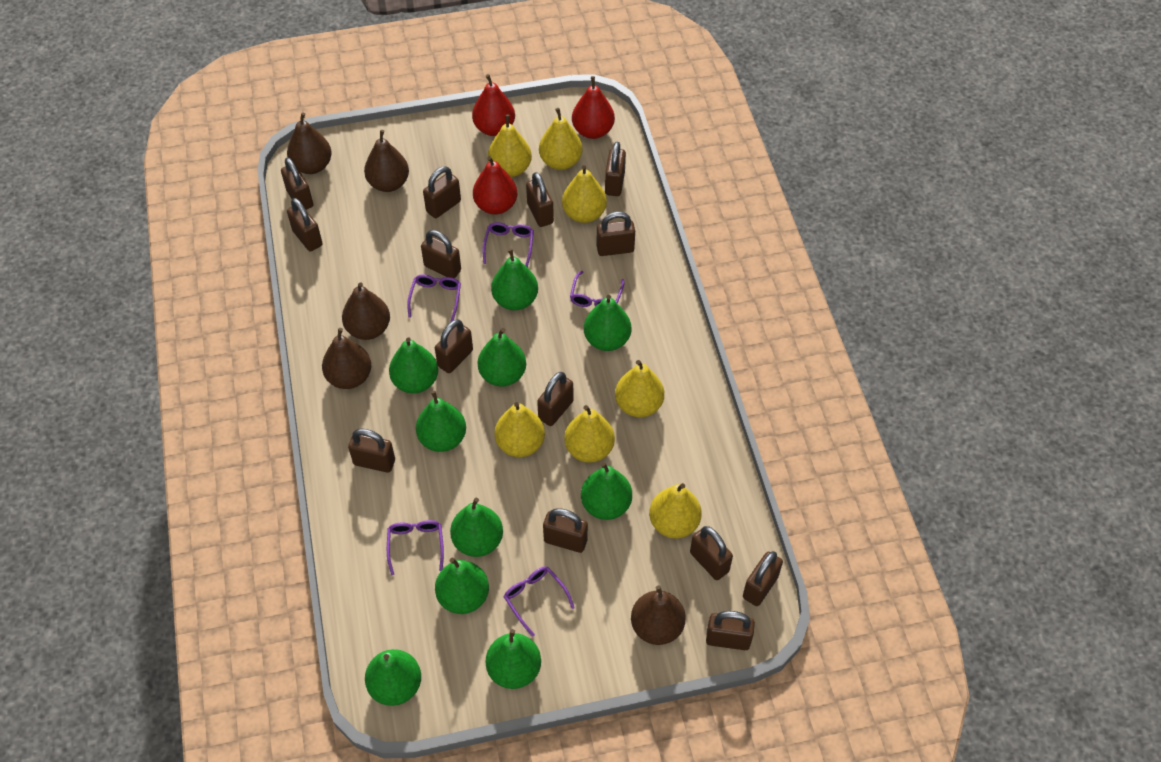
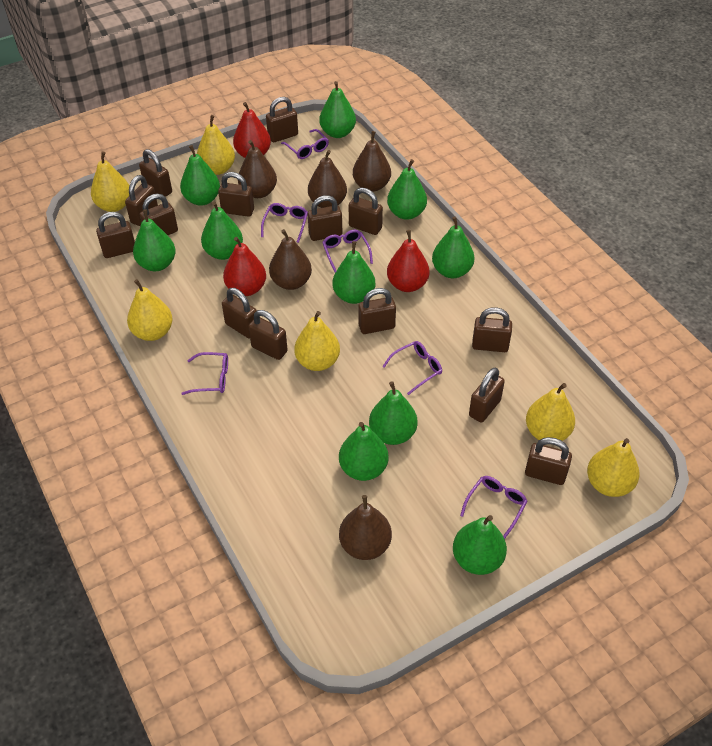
purple glasses: [387,520,444,575] [407,274,461,322] [482,222,534,268] [504,566,575,637] [570,271,624,307] = 5 -> [181,352,228,395] [261,203,308,243] [281,129,329,159] [322,230,373,273] [382,341,442,395] [460,476,527,539] = 6
yellow pear: [488,114,532,177] [495,402,545,457] [539,108,583,170] [562,165,607,223] [564,405,615,463] [615,360,664,417] [649,483,702,538] = 7 -> [91,151,129,212] [127,279,173,341] [197,115,235,175] [294,311,340,371] [526,383,575,441] [587,438,639,497] = 6

